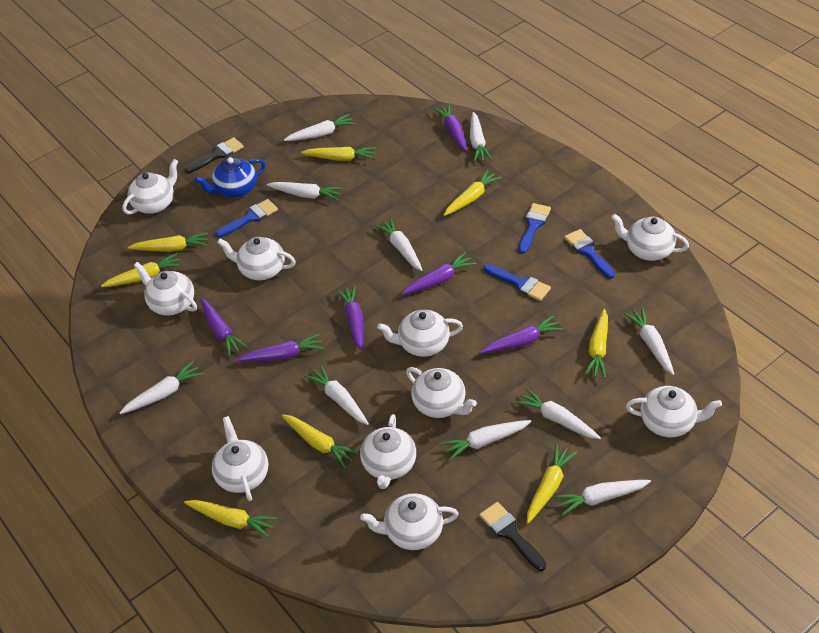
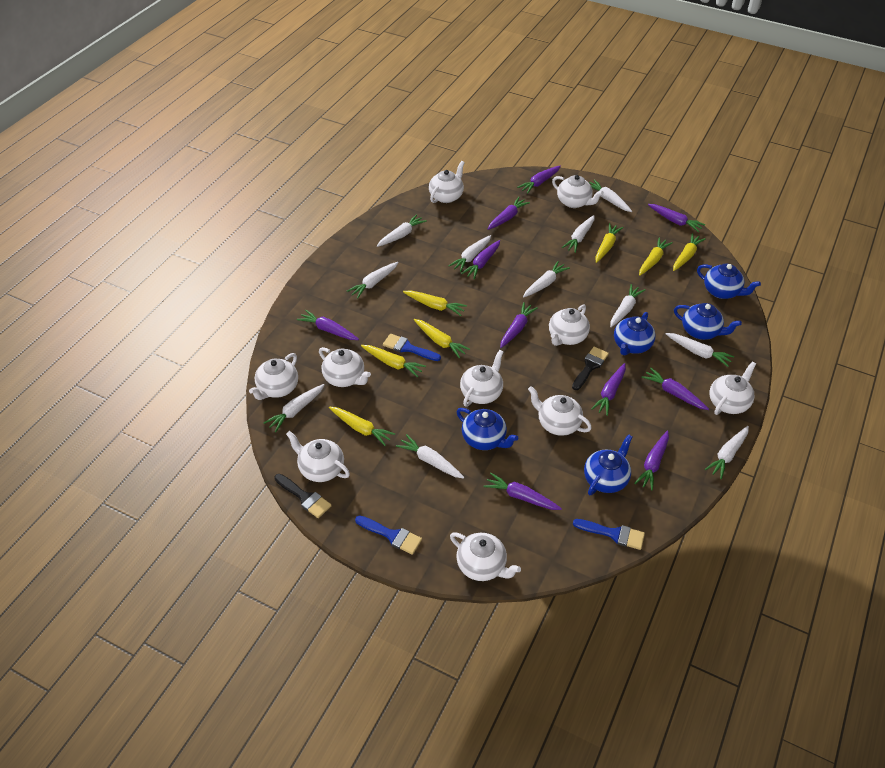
blue brush: [216,199,278,237] [484,264,551,301] [518,203,551,254] [564,229,615,279] = 4 -> [355,515,422,555] [383,334,441,361] [573,519,645,550] = 3
blue teapot: [194,157,266,198] = 1 -> [457,408,518,450] [584,434,632,495] [614,312,656,355] [674,303,742,340] [697,264,761,299] = 5
purple carrot: [200,298,248,357] [236,333,324,362] [336,285,363,351] [401,252,476,295] [433,104,467,151] [480,315,563,353] = 6 -> [297,310,359,340] [461,240,500,279] [483,473,562,510] [488,197,530,230] [500,302,538,348] [517,166,561,194] [591,363,626,416] [635,431,669,491] [642,368,709,410] [648,204,705,232] = 10
white carrot: [120,361,203,414] [267,182,343,201] [284,114,355,141] [304,364,369,425] [374,217,422,271] [440,420,531,461] [470,112,492,162] [515,388,601,439] [554,480,651,516] [624,307,674,375] = 10 -> [264,384,325,432] [347,262,398,299] [377,214,427,247] [396,434,464,479] [448,235,491,272] [523,261,570,297] [562,215,595,253] [589,180,632,212] [610,284,645,327] [666,333,734,367] [705,426,749,479] = 11
yellow carrot: [101,253,183,287] [128,232,208,252] [184,500,277,538] [281,414,359,468] [301,147,376,161] [444,169,502,216] [527,444,577,524] [584,309,608,378] = 8 -> [329,407,395,446] [361,345,426,377] [403,290,467,316] [414,319,470,358] [595,223,623,263] [639,237,673,276] [673,233,706,271] = 7

